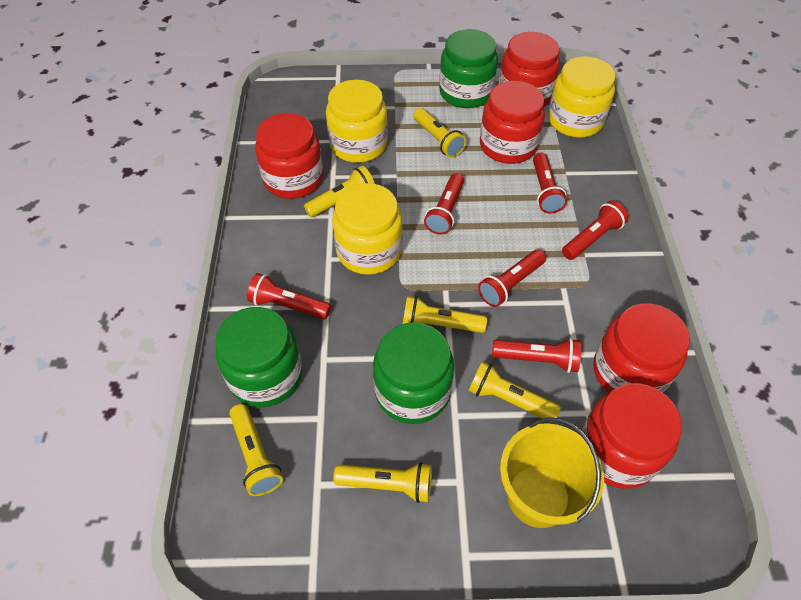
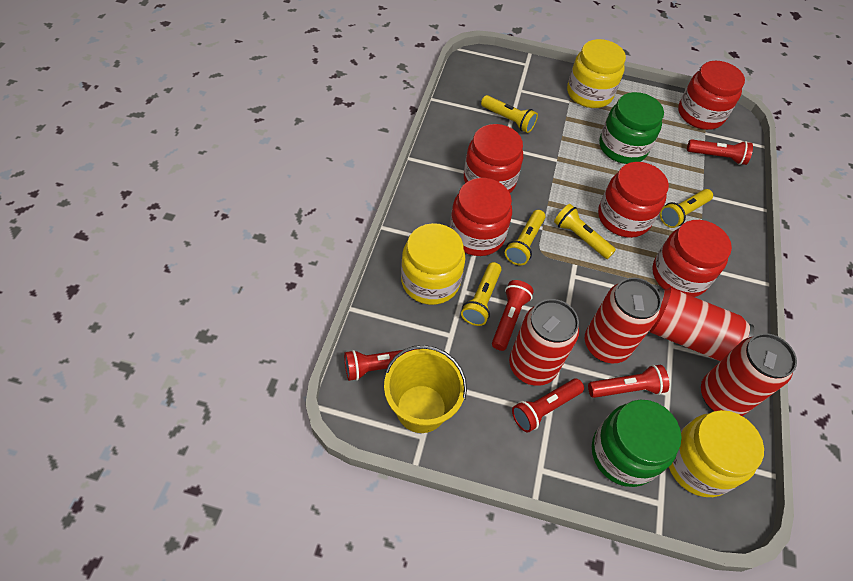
green jar: [215,307,303,407] [373,322,454,424] [439,29,498,108] = 3 -> [592,400,682,487] [599,92,664,164] = 2
red can: none = 0 -> [509,299,579,386] [585,278,662,363] [650,288,754,361] [701,333,797,416] = 4
red flashlight: [247,273,331,319] [424,173,464,234] [478,250,546,307] [492,338,581,373] [533,152,567,214] [562,200,629,260] = 6 -> [344,349,417,381] [492,280,534,351] [512,379,584,433] [588,365,669,398] [687,139,753,165] = 5
yellow flashlight: [229,404,283,496] [304,166,375,217] [334,462,432,503] [403,296,487,333] [414,108,466,158] [469,361,561,422] = 6 -> [461,262,502,326] [481,95,538,133] [505,210,545,265] [554,204,616,259] [660,189,713,228] = 5

